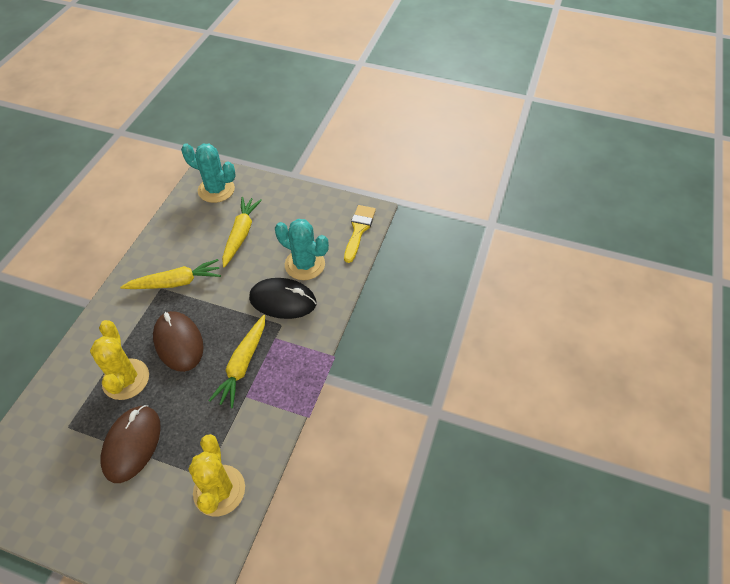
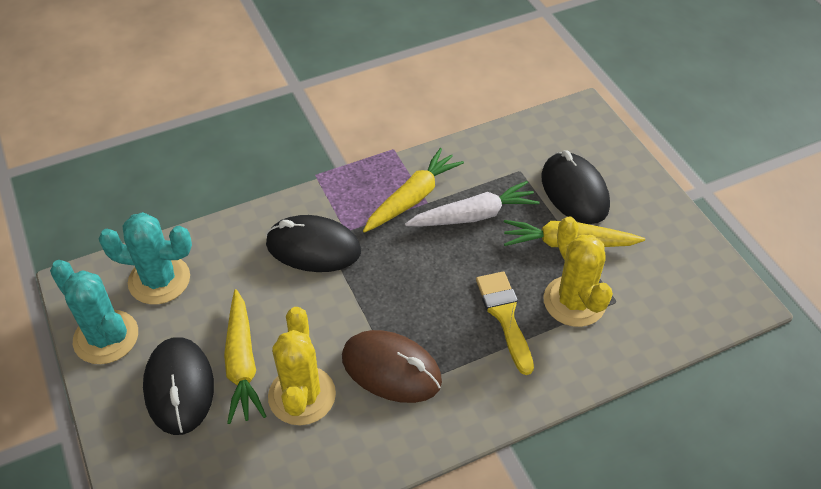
black mouse: [249,278,317,319] = 1 -> [143,337,214,435] [266,215,361,272] [541,150,610,224] = 3
brown mouse: [100,405,161,483] [153,311,204,372] = 2 -> [342,330,442,403] = 1
white carrot: none = 0 -> [405,181,540,227] = 1

